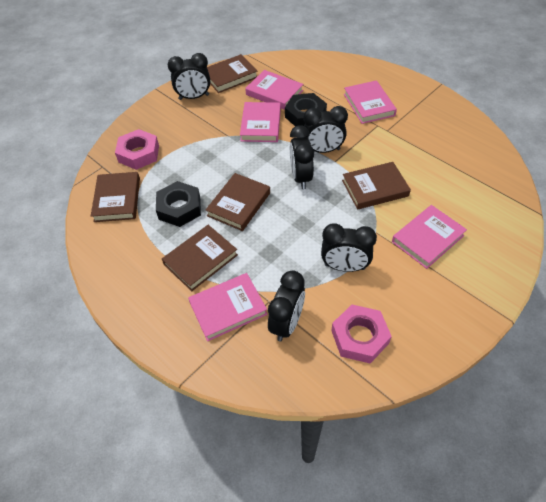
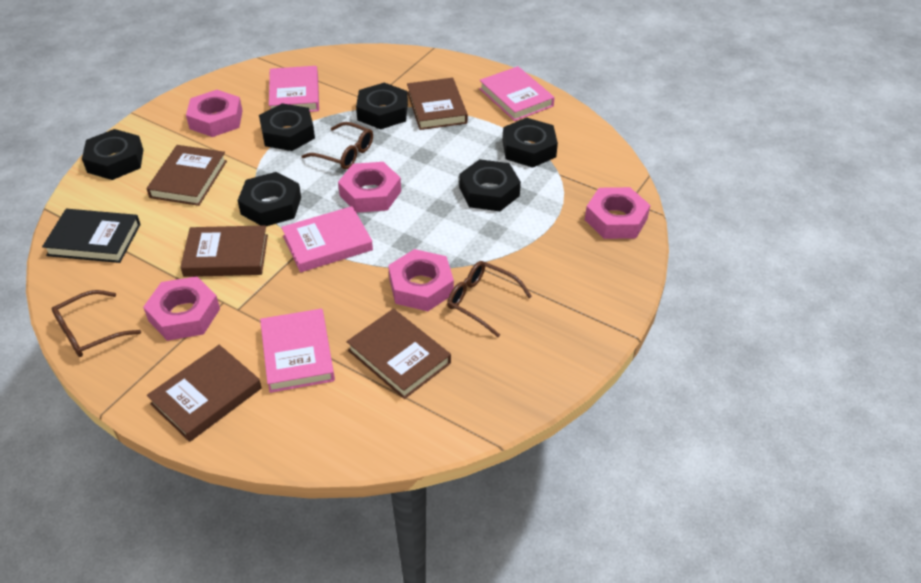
black book: none = 0 -> [42,209,141,263] = 1
black clock: [168,53,210,100] [268,271,305,342] [290,125,314,189] [303,106,348,153] [321,223,377,272] = 5 -> none = 0
black nut: [156,181,201,227] [285,93,327,126] = 2 -> [82,129,143,180] [237,172,301,226] [259,103,315,151] [356,83,408,130] [459,159,521,211] [503,118,558,168] = 6
brown glasses: none = 0 -> [52,290,141,357] [302,122,373,170] [447,261,532,337] = 3
pink book: [188,273,267,341] [240,102,281,142] [245,70,303,110] [344,80,397,124] [392,205,467,269] = 5 -> [260,309,335,393] [269,66,319,112] [281,206,373,272] [479,66,555,121] = 4
pink nut: [115,129,159,170] [331,305,392,363] = 2 -> [143,276,220,341] [186,90,243,137] [338,162,401,213] [388,249,454,311] [585,187,650,239] = 5

